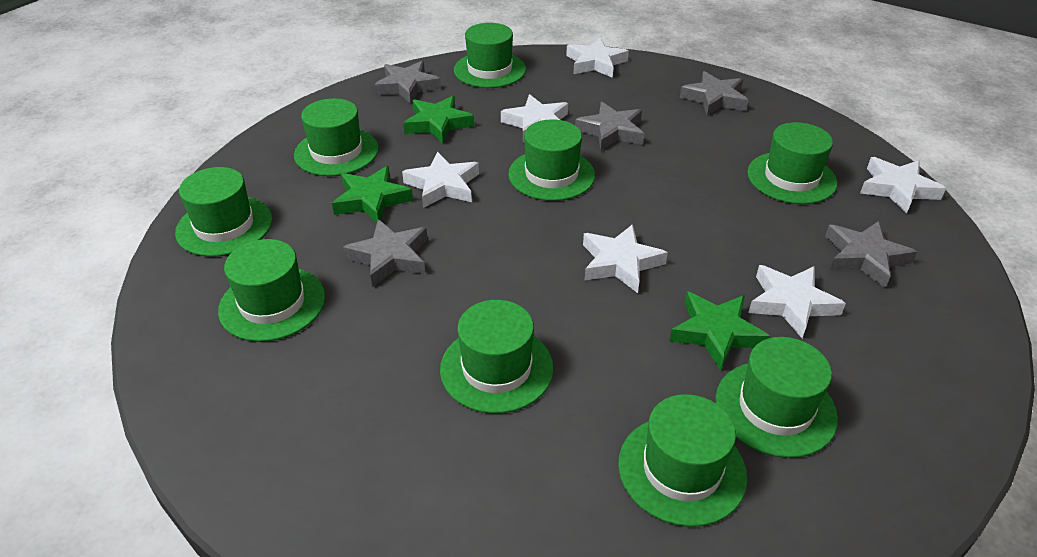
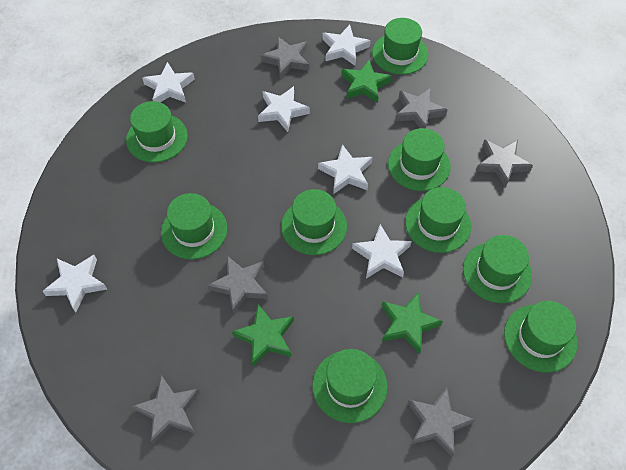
grey star: [343,219,428,287] [374,61,441,104] [575,102,644,150] [680,71,748,116] [825,221,917,288] = 5 -> [132,375,200,444] [207,256,268,315] [261,37,309,79] [395,88,448,129] [408,388,475,457] [476,139,533,188] = 6

